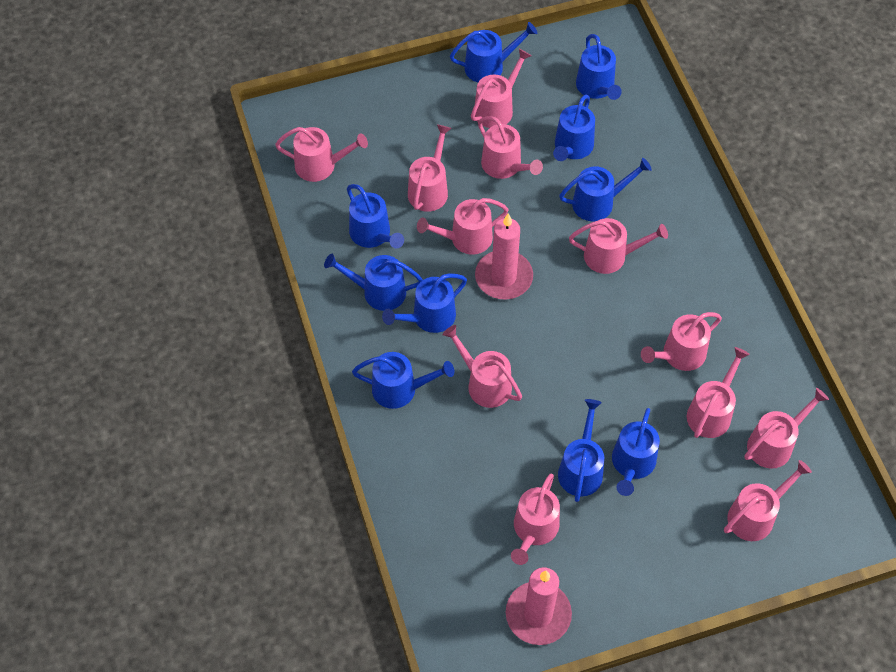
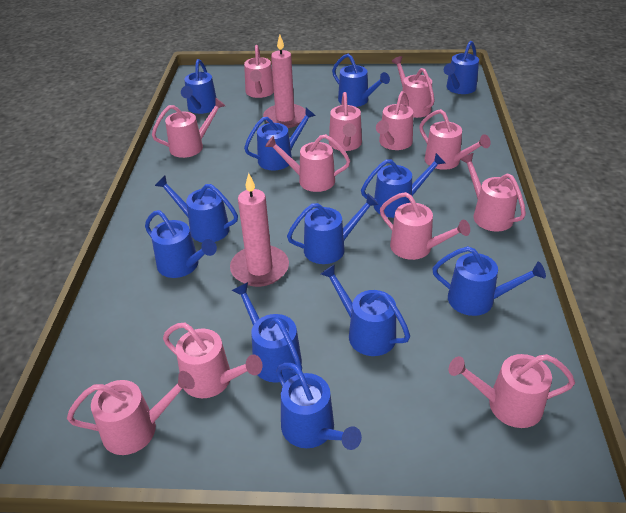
blue watering can: [324,254,423,311] [347,184,404,248] [352,352,454,409] [382,274,467,333] [450,22,537,82] [553,95,595,161] [558,399,604,502] [559,158,652,221] [576,34,622,100] [612,408,660,496] = 10 -> [145,210,217,278] [155,176,238,242] [181,59,216,114] [232,282,302,383] [244,108,316,170] [276,363,362,450] [287,194,379,264] [321,264,410,356] [332,54,390,107] [361,153,445,218] [432,246,546,316] [444,41,479,94] = 12

